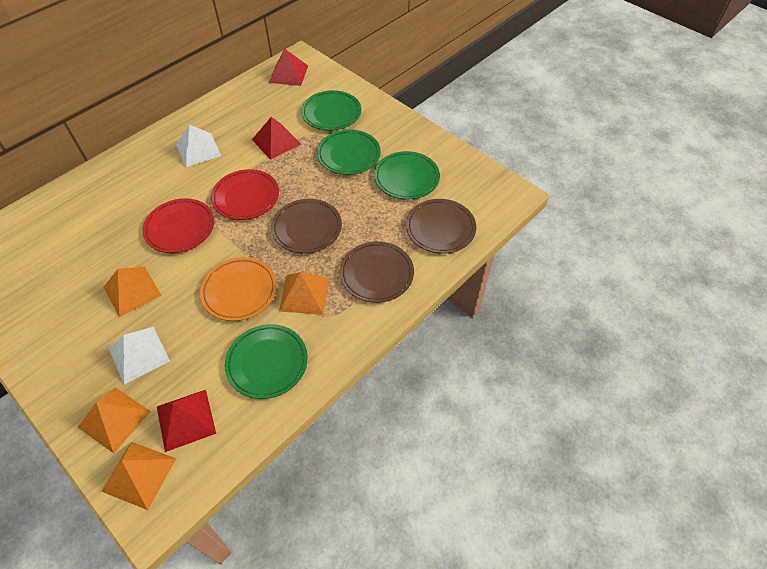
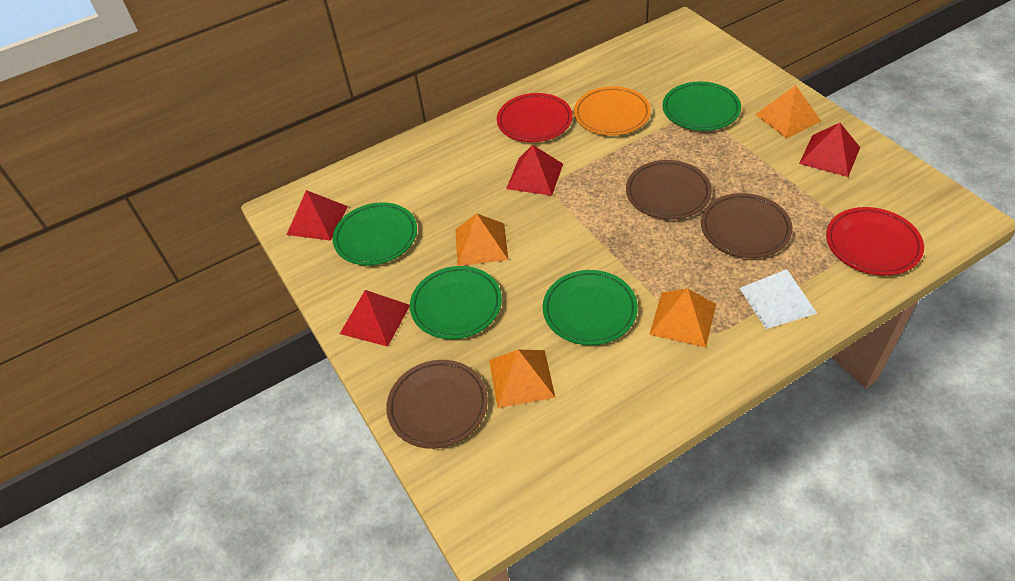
red pyramid: [157,390,216,452] [252,117,301,160] [269,49,308,86] = 3 -> [286,190,348,241] [340,290,410,347] [506,145,563,196] [799,123,860,177] = 4
white pyramid: [109,327,170,385] [176,125,221,167] = 2 -> [740,269,817,329] = 1

